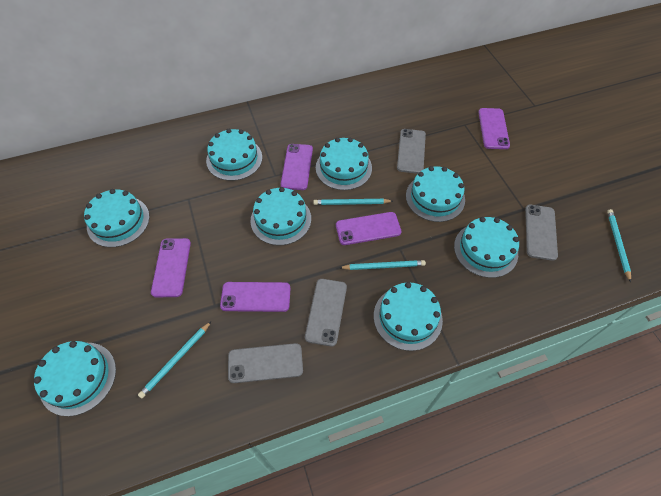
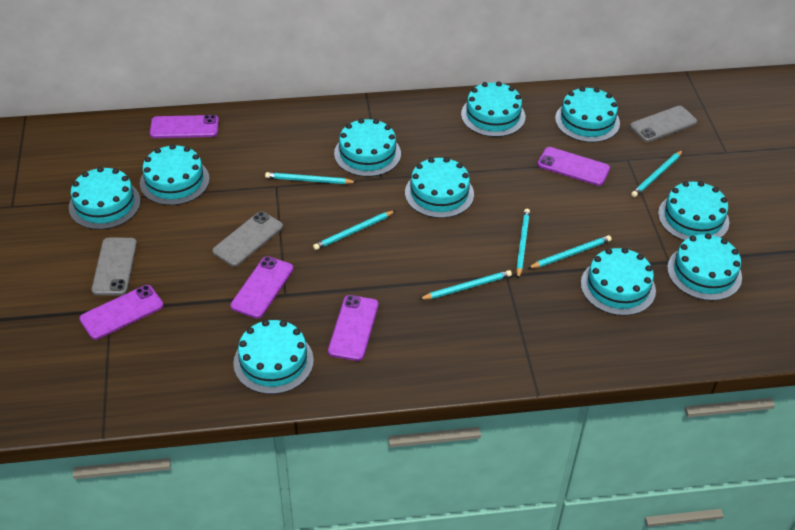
grey phone: [228,343,303,383] [305,279,347,346] [397,129,426,174] [525,205,558,261] = 4 -> [92,238,137,295] [212,211,283,267] [630,106,697,142] = 3
turquoise cake: [33,341,116,416] [84,189,150,247] [206,129,262,181] [251,187,311,245] [316,138,372,190] [374,282,443,351] [406,166,465,222] [454,217,519,278] = 8 -> [69,167,141,230] [140,144,210,205] [233,320,314,394] [334,118,401,177] [405,157,474,218] [461,82,525,137] [555,87,620,142] [581,248,656,316] [658,181,729,241] [667,233,742,301] = 10
turquoise pencil: [138,322,211,398] [313,199,393,205] [339,260,426,270] [607,209,631,282] = 4 -> [265,172,356,184] [313,210,396,250] [420,270,512,300] [516,209,530,279] [528,235,612,268] [631,150,683,197] = 6

